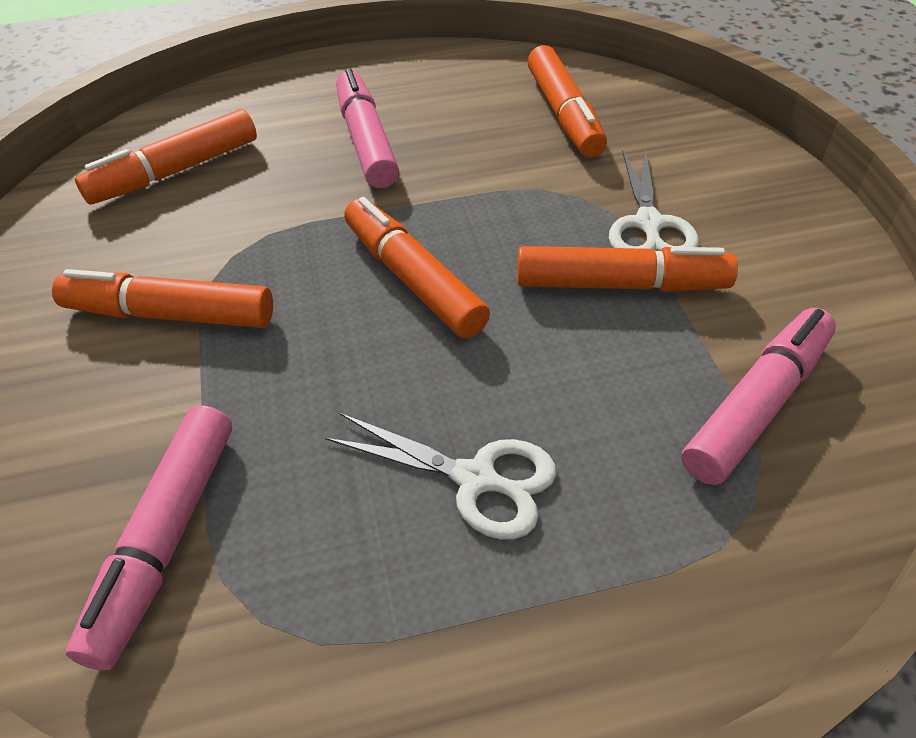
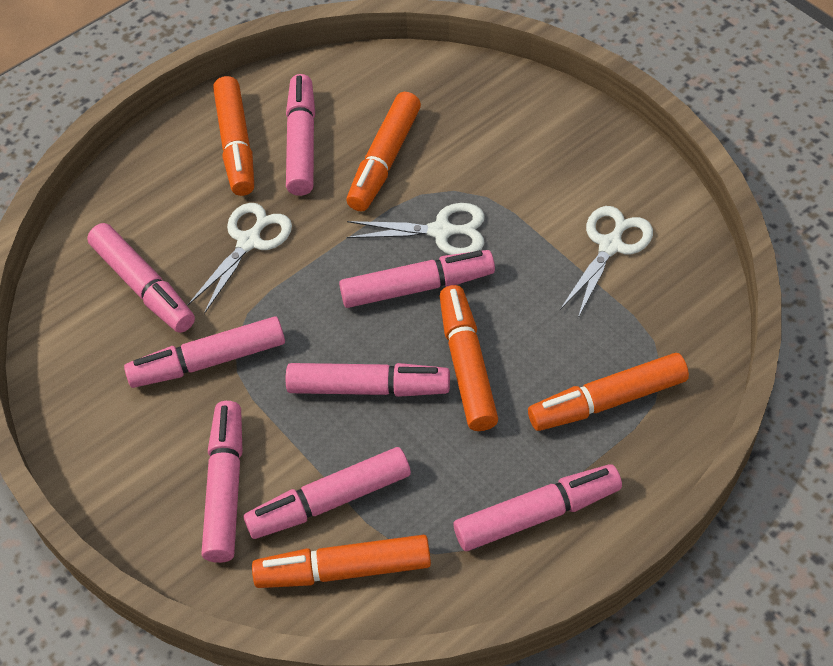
pink marker: [66,405,232,670] [336,68,399,188] [682,308,836,485] = 3 -> [87,223,195,333] [124,316,285,388] [201,401,242,563] [243,447,411,539] [286,74,315,196] [286,363,450,397] [339,250,495,308] [453,464,622,551] = 8
white scissors: [325,413,557,540] [609,148,699,251] = 2 -> [188,203,292,314] [346,203,485,255] [560,206,653,318] = 3

